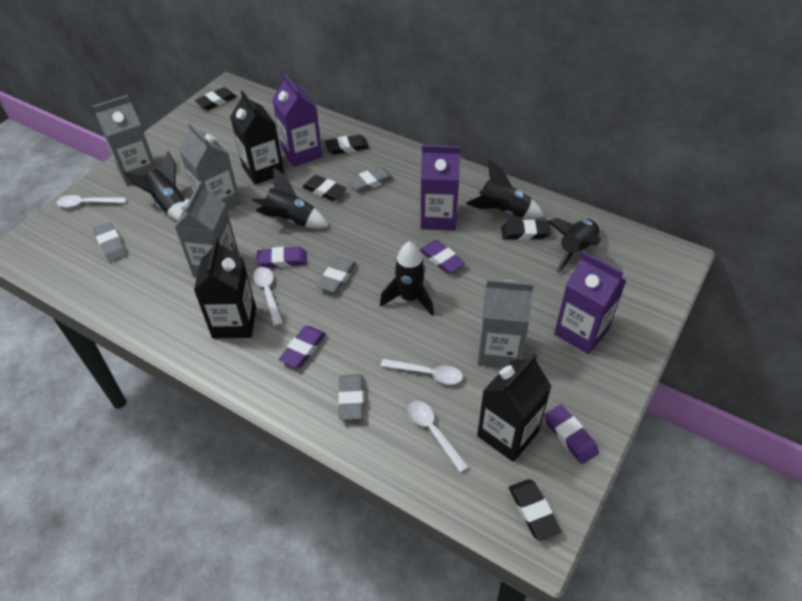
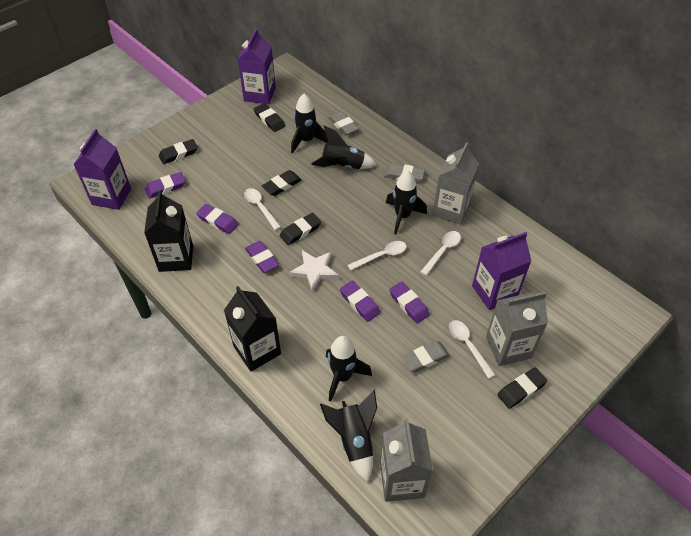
black carton: [194,238,256,339] [230,90,285,185] [477,353,552,462] = 3 -> [144,190,193,272] [224,286,281,371] = 2
grey carton: [93,95,157,186] [175,181,239,277] [179,122,241,211] [478,279,534,368] = 4 -> [380,419,433,502] [433,142,479,225] [486,292,548,366] = 3
grey eraser: [93,222,127,262] [317,257,356,293] [338,374,363,420] [348,166,394,192] = 4 -> [328,111,359,135] [384,163,425,183] [401,341,450,373] = 3
purple eraser: [257,247,307,268] [279,326,326,368] [420,240,465,274] [544,405,599,464] = 4 -> [145,172,185,198] [196,204,239,234] [245,241,279,273] [340,281,380,322] [389,282,430,323] = 5
white star: none = 0 -> [289,250,339,292] = 1

